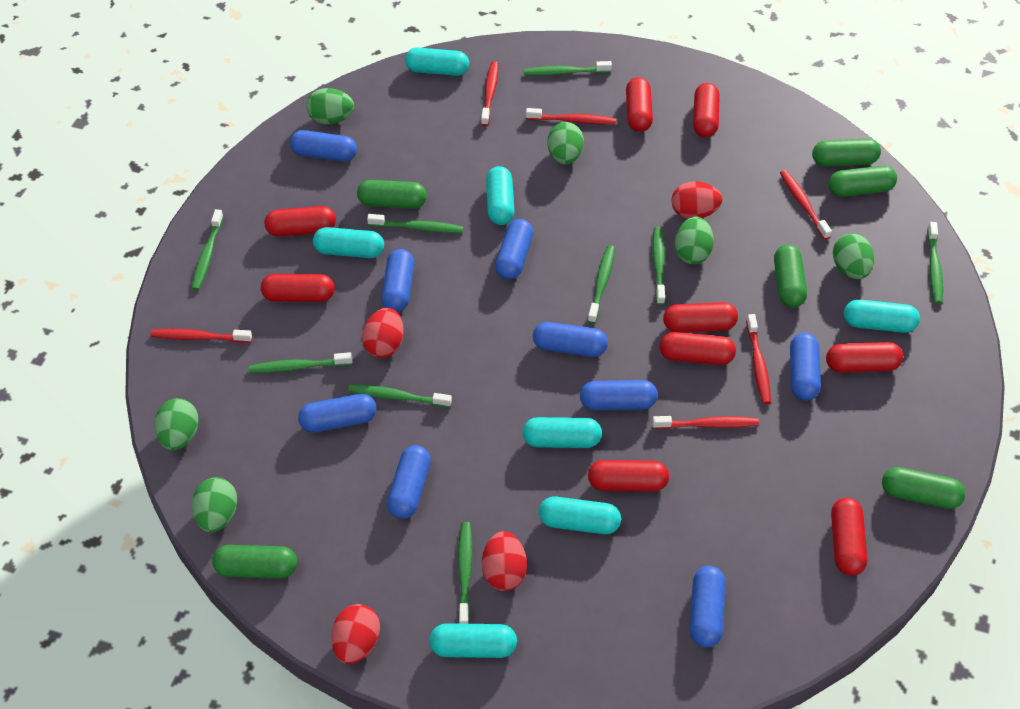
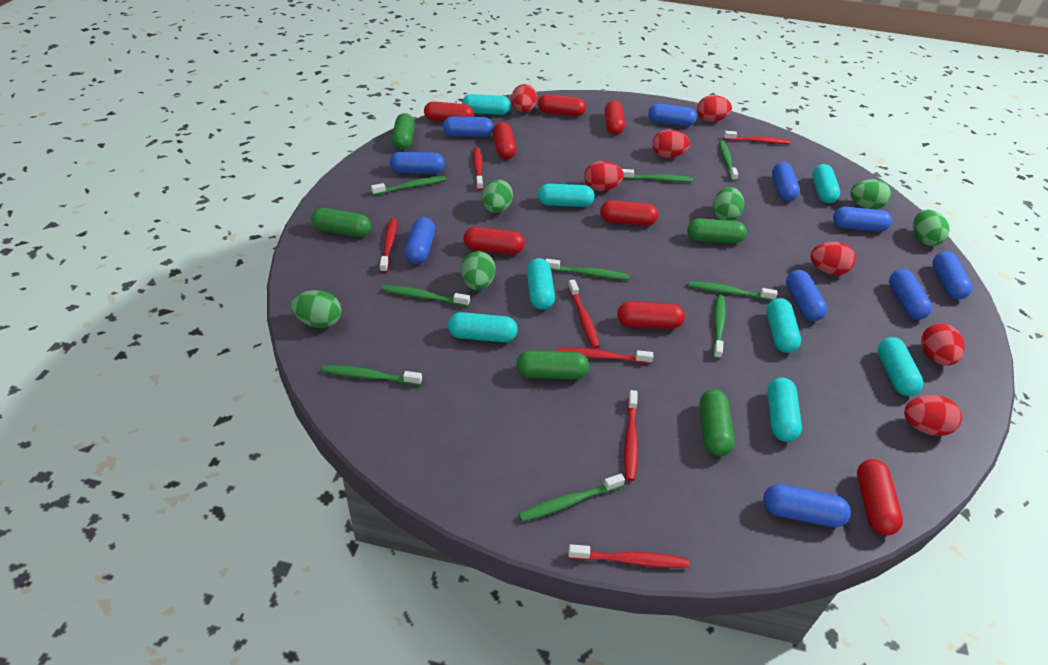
blue capsule: [290,130,357,162] [298,394,377,433] [381,249,414,312] [387,445,431,519] [495,219,533,280] [533,322,608,357] [580,380,658,411] [690,566,726,648] [790,333,821,401] = 9 -> [390,152,445,174] [404,217,435,264] [443,117,494,137] [648,104,697,126] [763,484,851,527] [772,162,800,201] [786,270,827,321] [833,207,892,232] [889,269,932,320] [932,251,972,299] = 10
green capsule: [212,545,297,578] [357,180,427,209] [774,244,807,308] [812,139,881,167] [828,166,897,197] [882,467,966,509] = 6 -> [311,208,371,237] [392,113,415,150] [516,350,589,379] [687,218,747,243] [699,389,734,456] = 5
red capsule: [261,274,335,302] [265,206,336,237] [588,460,669,492] [626,77,653,132] [660,332,736,365] [663,302,738,333] [693,83,720,137] [826,342,903,373] [831,498,868,575] = 9 -> [424,102,474,122] [464,227,525,254] [493,122,516,159] [538,94,586,116] [600,200,658,226] [605,100,625,135] [617,301,685,329] [857,459,903,535] = 8
red egg: [331,604,380,664] [362,308,404,358] [482,531,527,591] [671,181,723,219] = 4 -> [511,84,537,112] [584,161,624,191] [652,129,690,158] [697,95,732,122] [810,242,856,275] [904,395,962,436] [921,323,965,366] = 7
red toothbrush: [150,329,252,343] [481,61,498,126] [526,108,616,125] [652,416,759,429] [746,314,771,404] [780,170,832,240] = 6 -> [380,218,397,273] [473,147,483,190] [557,347,653,364] [568,280,600,349] [568,544,689,568] [624,390,638,481] [724,131,791,144] = 7
turquoise capsule: [313,227,384,258] [405,47,469,76] [429,623,517,658] [486,166,515,225] [522,417,602,448] [539,497,621,534] [844,299,920,333] = 7 -> [448,312,518,342] [462,94,511,115] [527,258,555,310] [538,184,594,207] [766,298,801,353] [767,377,802,442] [812,164,840,203] [878,337,923,396] = 8

